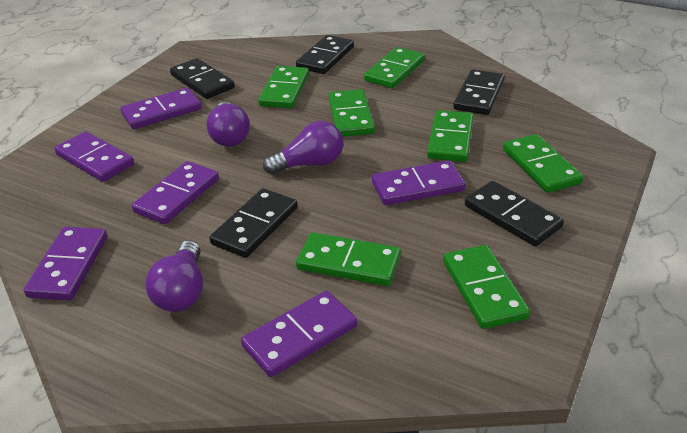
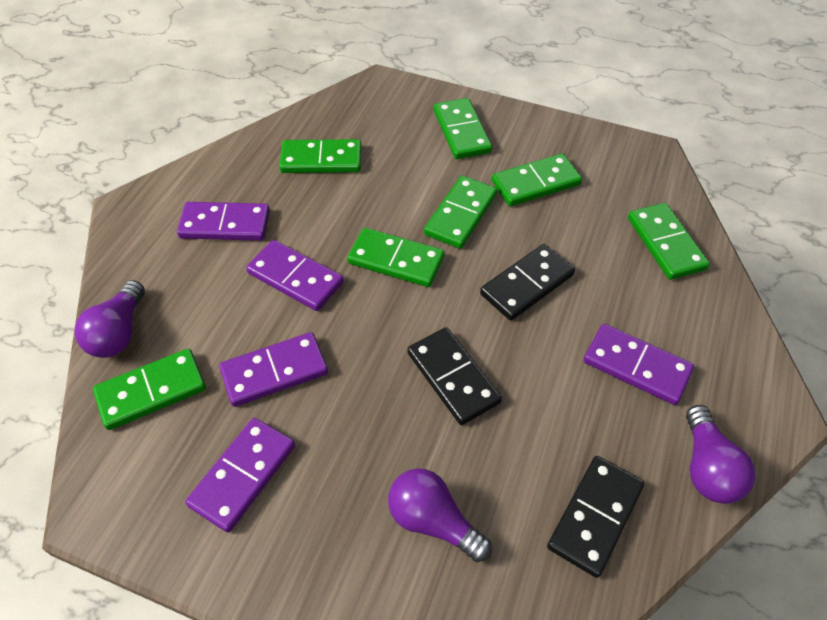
black domino: [170,58,235,99] [210,188,298,258] [296,35,354,74] [453,69,505,115] [465,181,564,246] = 5 -> [407,327,502,425] [480,244,575,320] [547,456,644,578] = 3
purple domino: [24,227,107,301] [54,131,134,182] [121,88,202,129] [132,161,219,224] [241,291,357,377] [372,161,466,205] = 6 -> [177,202,270,241] [185,418,295,532] [219,332,328,407] [246,240,344,311] [584,324,694,405] = 5

